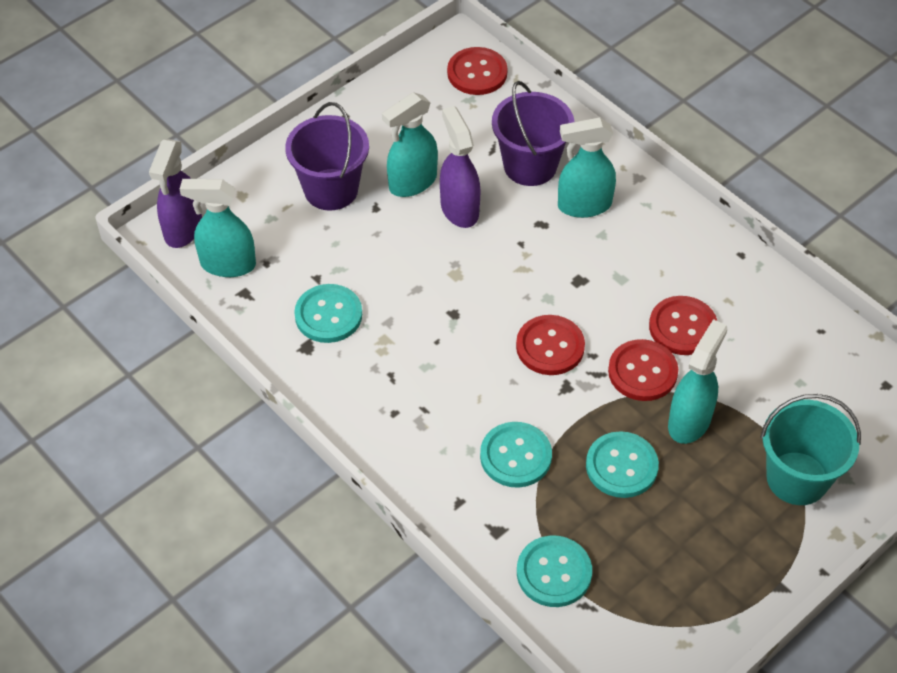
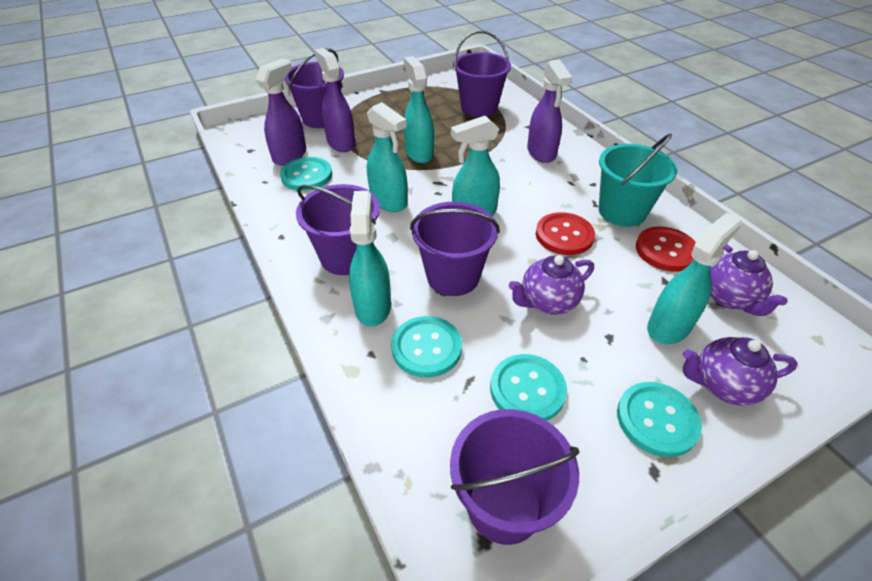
purple bucket: [285,102,369,211] [492,81,574,186] = 2 -> [285,48,344,128] [296,184,380,275] [410,202,500,296] [450,409,580,545] [453,31,511,117] = 5
purple spray bottle: [149,139,202,248] [440,106,481,228] = 2 -> [256,58,306,165] [314,48,355,152] [527,60,572,163] = 3
purple teapot: none = 0 -> [509,255,594,315] [683,337,798,406] [710,244,788,316] = 3
red button: [447,47,507,95] [516,315,585,375] [608,339,678,401] [649,296,717,355] = 4 -> [536,212,595,255] [636,226,696,272] = 2
turquoise spray bottle: [180,179,256,277] [382,92,438,197] [558,117,616,218] [668,319,727,444] = 4 -> [349,191,391,327] [367,102,408,212] [404,56,434,163] [451,116,500,216] [647,213,742,344] = 5

